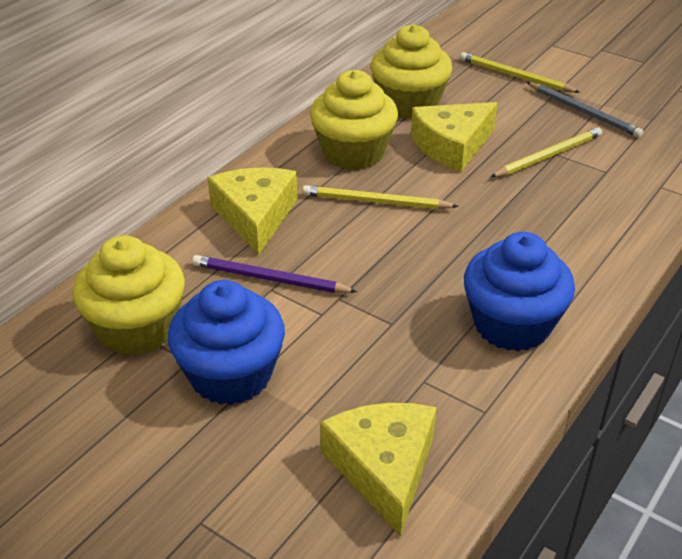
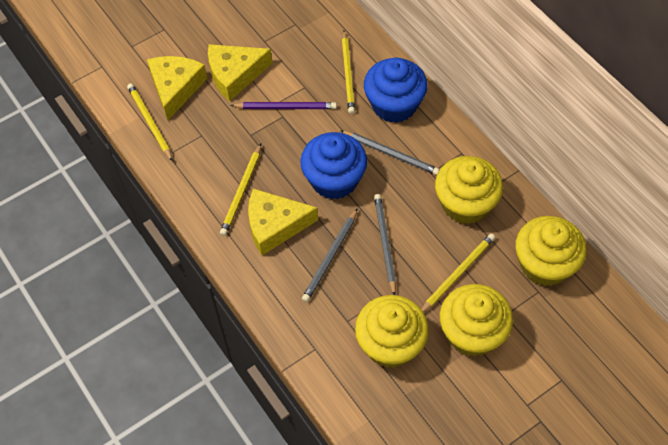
grey pencil: [526,82,643,138] = 1 -> [302,208,358,302] [341,131,440,175] [374,194,396,295] = 3
yellow cupcake: [72,235,185,355] [310,70,398,170] [371,24,452,119] = 3 -> [355,295,429,368] [435,156,503,224] [440,284,513,357] [515,216,587,286] = 4
yellow pencil: [302,185,459,209] [460,52,580,93] [490,127,602,177] = 3 -> [127,83,173,162] [220,144,261,236] [342,31,355,114] [421,234,495,312] = 4

